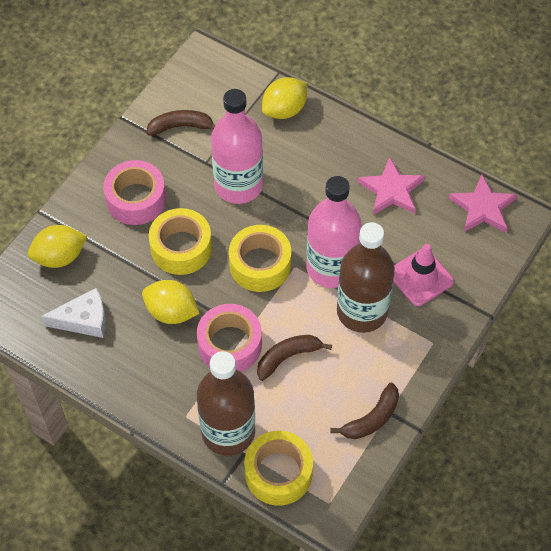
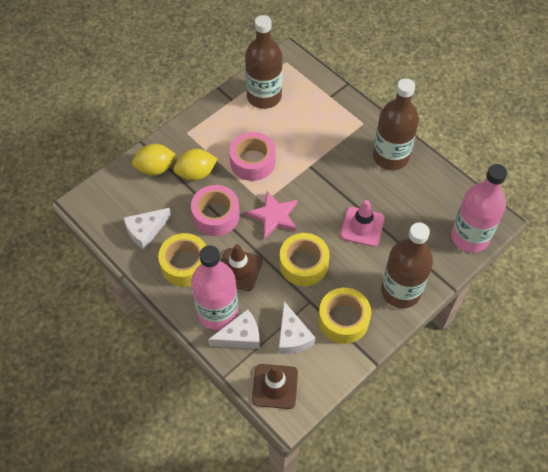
brown banana: [146,110,215,136] [257,335,332,381] [330,383,399,439] = 3 -> none = 0
brown bottle: [197,351,255,456] [337,222,395,333] = 2 -> [245,15,282,109] [373,78,419,170] [381,223,433,308] = 3
brown traffic cone: none = 0 -> [221,244,263,291] [252,364,298,409] = 2
pink star: [358,157,425,215] [449,174,517,232] = 2 -> [246,191,297,239] = 1
white cheese: [41,288,106,338] = 1 -> [123,208,171,250] [208,309,260,349] [278,301,316,354] = 3
yellow lemon: [28,225,87,268] [142,280,200,324] [262,77,308,119] = 3 -> [132,144,177,175] [173,149,218,181] = 2

